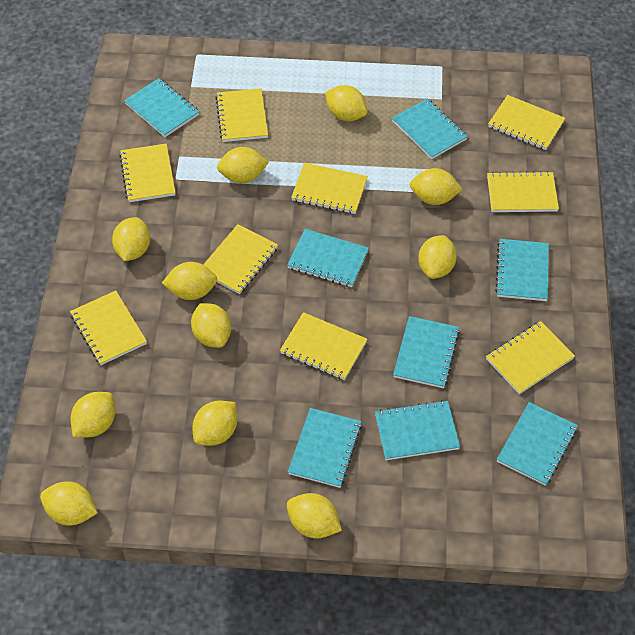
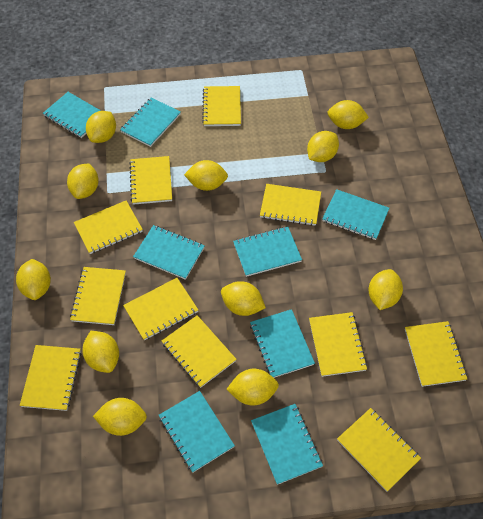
yellow notebook: [70,291,147,365] [119,144,176,202] [203,224,278,294] [215,88,268,142] [280,312,367,380] [291,163,368,214] [486,321,575,394] [487,171,559,212] [488,95,565,150] = 9 -> [20,345,81,411] [70,267,126,325] [74,201,143,254] [123,278,198,340] [129,156,172,205] [162,315,237,388] [202,86,241,126] [260,184,321,226] [309,312,367,377] [337,408,421,492] [405,321,467,387] = 11

